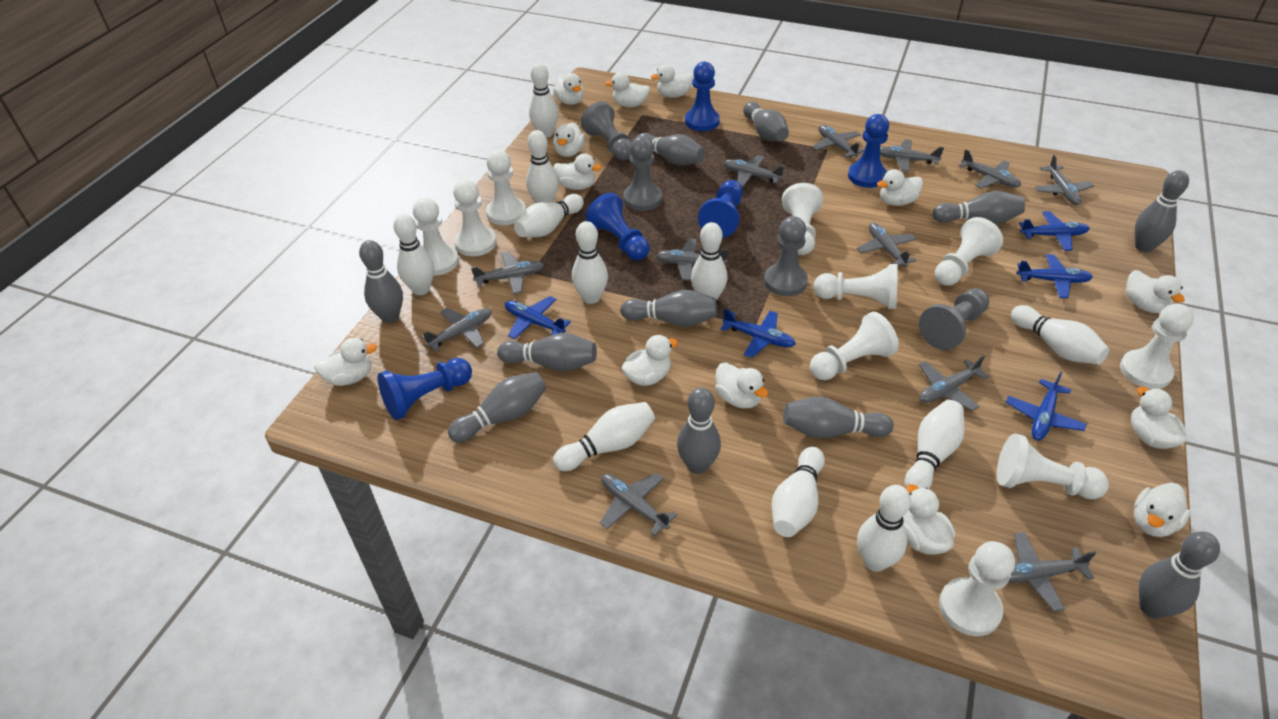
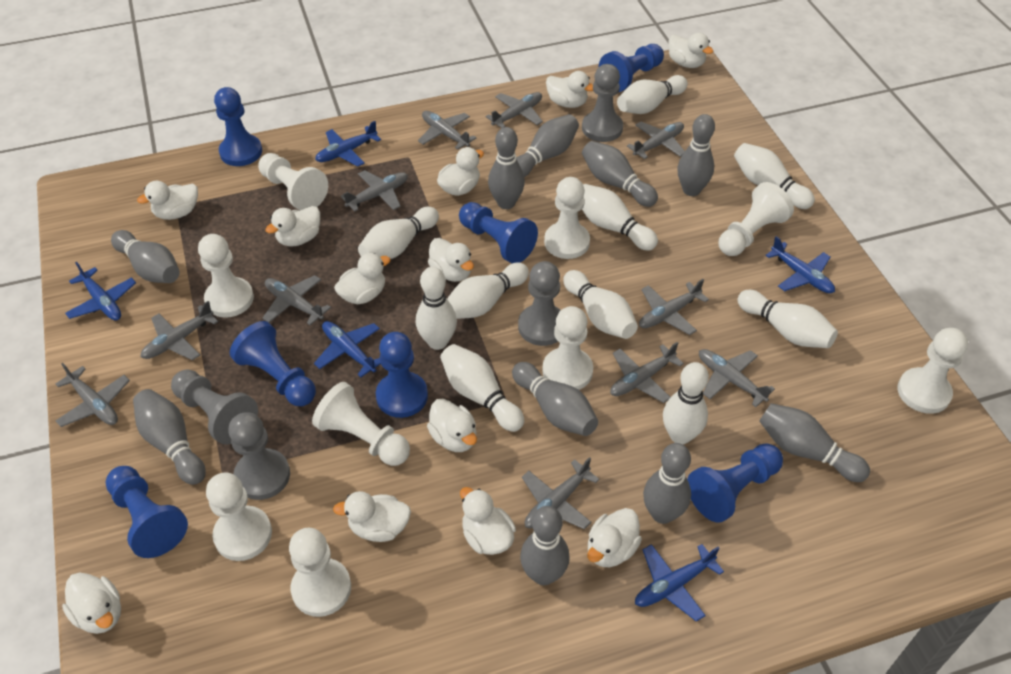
blue pawn: [378,358,472,420] [586,193,650,260] [685,62,720,131] [698,180,743,238] [848,114,889,188] = 5 -> [106,466,188,558] [214,87,262,166] [230,321,316,406] [376,332,428,418] [459,202,538,263] [598,44,664,92] [687,443,783,523] = 7
grey bowling pin: [359,240,403,323] [448,372,546,443] [497,333,597,372] [621,290,717,327] [637,133,705,166] [677,388,721,474] [743,102,789,141] [783,396,894,438] [933,191,1025,224] [1135,170,1189,252] [1139,532,1220,619] = 11 -> [111,230,180,283] [133,389,206,485] [488,127,525,209] [512,362,598,436] [517,114,579,177] [520,506,570,585] [582,141,658,207] [643,443,691,524] [677,114,715,196] [759,403,870,482] = 10
grey plane: [421,308,492,352] [471,252,544,294] [600,473,677,536] [656,239,728,281] [723,155,785,187] [812,125,864,158] [857,223,916,267] [880,139,944,172] [919,355,989,411] [959,149,1021,189] [1009,532,1096,612] [1035,155,1094,205] = 12 -> [55,363,130,427] [141,301,218,361] [263,275,331,325] [341,170,408,211] [418,111,476,150] [486,92,543,128] [522,457,599,529] [610,342,684,403] [627,122,685,159] [639,279,709,335] [699,349,775,407] = 11
white bowling pin: [393,214,434,295] [514,194,584,237] [526,130,558,203] [529,63,558,138] [553,402,655,471] [572,221,608,304] [691,222,727,300] [771,447,825,537] [857,485,911,572] [905,400,965,489] [1011,305,1109,364] = 11 -> [358,207,439,259] [416,267,457,350] [440,344,524,432] [447,263,529,319] [563,270,638,339] [582,184,658,251] [617,75,688,114] [663,362,709,444] [734,143,815,209] [737,290,838,348] = 10
white duck: [314,338,377,386] [553,73,583,105] [553,123,585,157] [554,153,602,190] [605,72,650,107] [622,335,678,386] [651,64,694,98] [715,363,768,408] [877,169,923,206] [903,484,955,555] [1126,270,1185,313] [1131,387,1186,449] [1134,483,1190,537] = 13 -> [62,572,121,634] [137,181,198,220] [265,206,320,246] [333,491,411,542] [334,253,390,304] [427,398,477,452] [428,238,474,282] [437,147,484,196] [460,487,516,555] [546,71,593,108] [587,508,642,567] [668,33,713,68] = 12
white pawn: [413,198,459,276] [453,179,496,256] [486,150,526,225] [782,183,823,255] [810,312,899,380] [813,264,898,309] [935,217,1003,286] [939,541,1015,636] [997,434,1109,499] [1120,304,1194,389] = 10 -> [198,234,254,318] [206,472,272,561] [258,153,328,210] [289,528,351,617] [312,382,410,466] [542,306,593,390] [544,177,590,259] [719,182,794,256] [897,328,968,414] = 9

